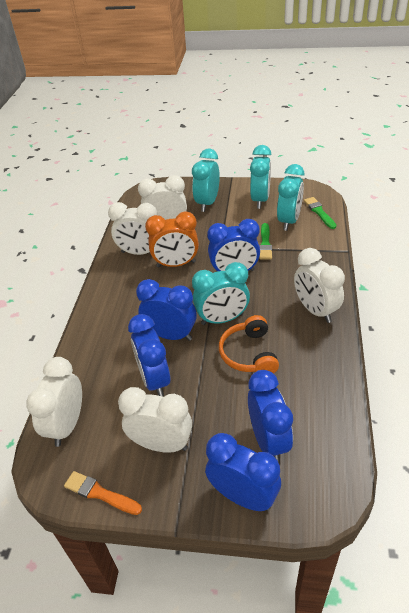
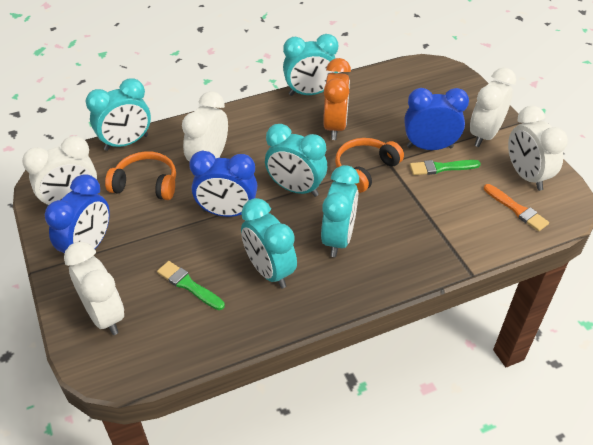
blue clock: [128,314,170,397] [136,279,197,341] [205,433,281,511] [207,219,260,272] [248,370,293,463] = 5 -> [45,174,110,253] [189,151,257,217] [404,88,469,150] = 3
orange headphones: [219,315,279,373] = 1 -> [105,151,176,200] [335,138,404,193] = 2
turquoise clock: [192,148,220,212] [192,262,250,325] [250,145,271,209] [277,164,304,231] = 4 -> [86,78,151,151] [241,198,297,288] [265,124,327,197] [283,34,338,96] [321,165,359,257] = 5

